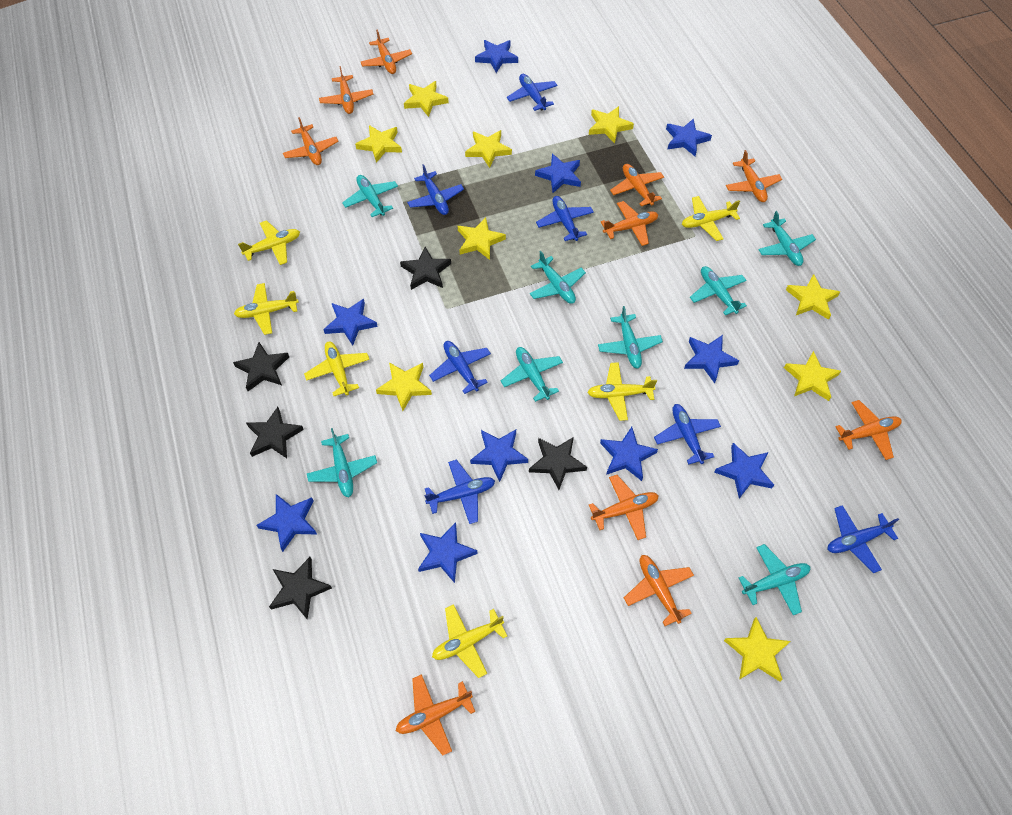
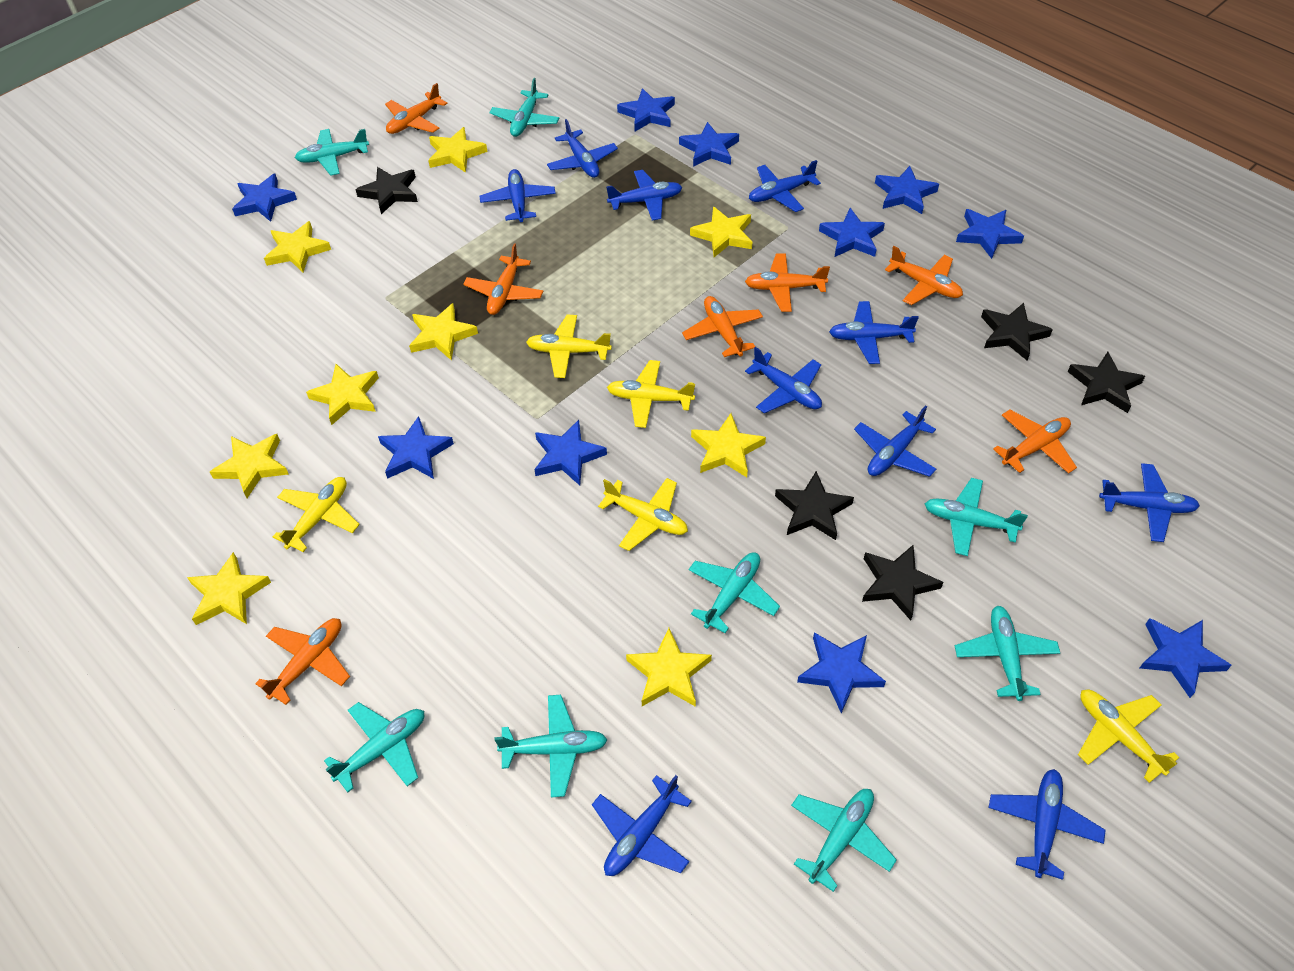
blue plane: [407,164,464,215] [424,459,495,524] [429,341,491,394] [507,74,558,111] [536,196,594,241] [654,404,721,465] [828,505,899,573] = 7 -> [480,169,556,222] [547,119,618,178] [592,775,692,876] [606,170,682,221] [745,347,822,413] [749,160,821,212] [829,301,919,364] [854,405,936,477] [988,769,1106,880] [1099,463,1200,542] = 10
orange plane: [283,117,339,165] [319,66,373,114] [361,29,412,74] [396,674,476,755] [589,475,659,540] [601,201,658,246] [610,164,664,206] [624,555,694,626] [726,150,782,202] [835,400,902,460] = 10 -> [255,618,350,705] [385,83,447,134] [463,243,543,315] [682,296,763,357] [745,253,830,312] [885,246,963,305] [993,410,1077,473] = 7
yellow plane: [234,283,299,335] [238,220,300,265] [304,342,370,396] [432,604,507,678] [587,362,657,421] [682,196,740,241] = 6 -> [273,477,360,552] [526,314,612,378] [598,478,688,551] [607,360,695,428] [1078,690,1179,783] = 5

